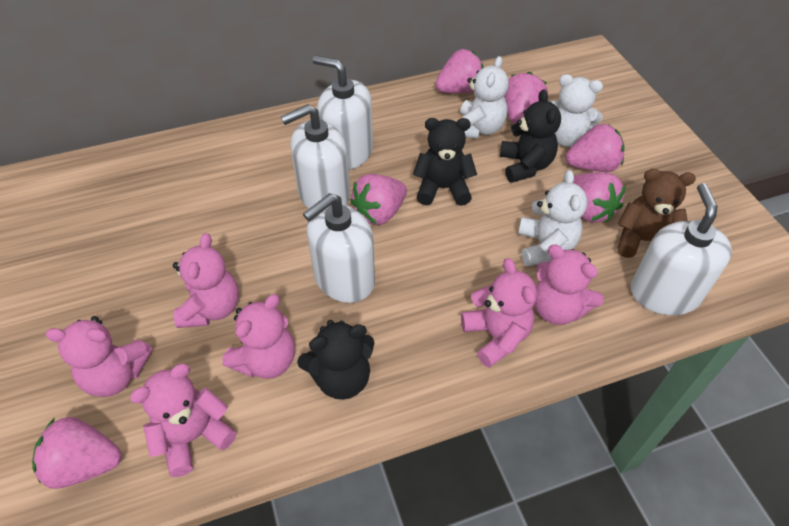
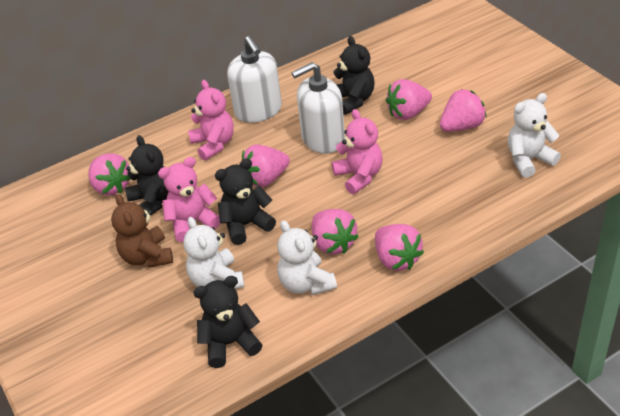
black teddy bear: [297,320,374,400] [413,118,477,206] [500,89,561,183] = 3 -> [125,135,169,216] [193,276,262,368] [215,158,276,245] [333,36,374,115] = 4
pink teddy bear: [46,316,153,397] [130,364,236,477] [173,233,239,328] [222,294,295,379] [461,258,537,368] [534,245,604,325] = 6 -> [158,157,220,242] [188,80,234,161] [332,109,383,194] = 3
white soap dispenser: [281,104,350,209] [303,193,375,303] [313,55,373,170] [631,183,732,315] = 4 -> [227,36,282,123] [292,62,345,154] = 2

